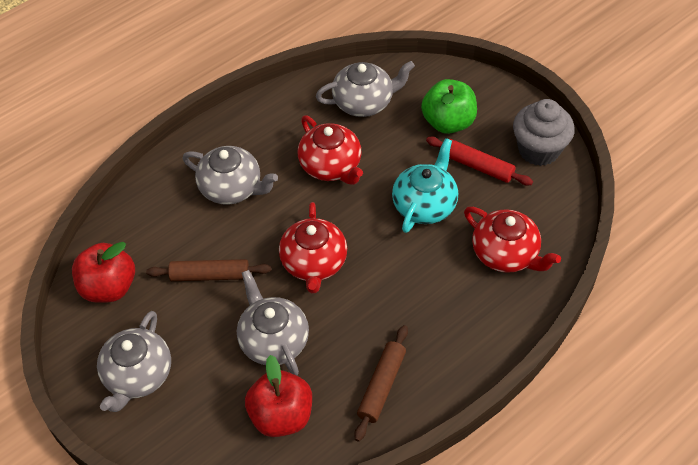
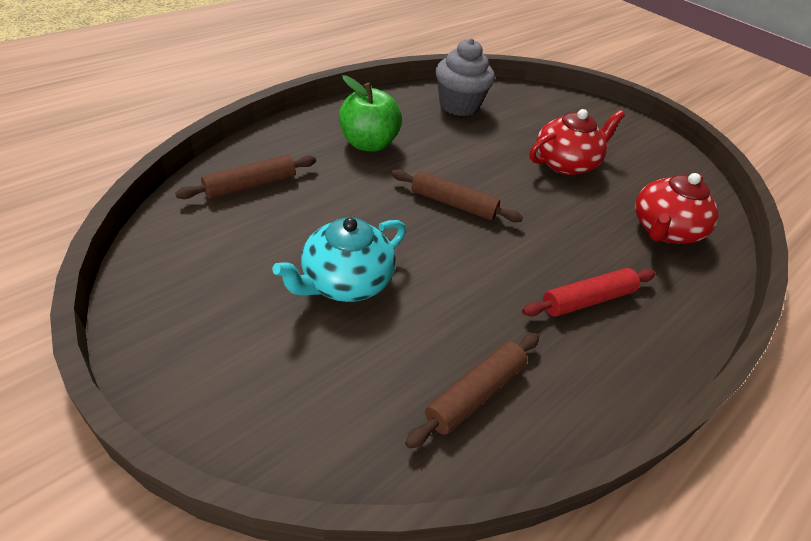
brown rolling pin: [146,259,271,281] [354,325,408,442] = 2 -> [175,155,316,199] [391,169,523,222] [405,333,539,449] = 3
grey teapot: [97,311,171,412] [183,146,278,205] [237,270,309,376] [316,61,415,117] = 4 -> none = 0
red apple: [72,242,135,303] [245,355,312,437] = 2 -> none = 0
red teapot: [279,202,347,294] [298,115,363,185] [464,207,561,273] = 3 -> [529,109,625,175] [635,173,719,244] = 2

